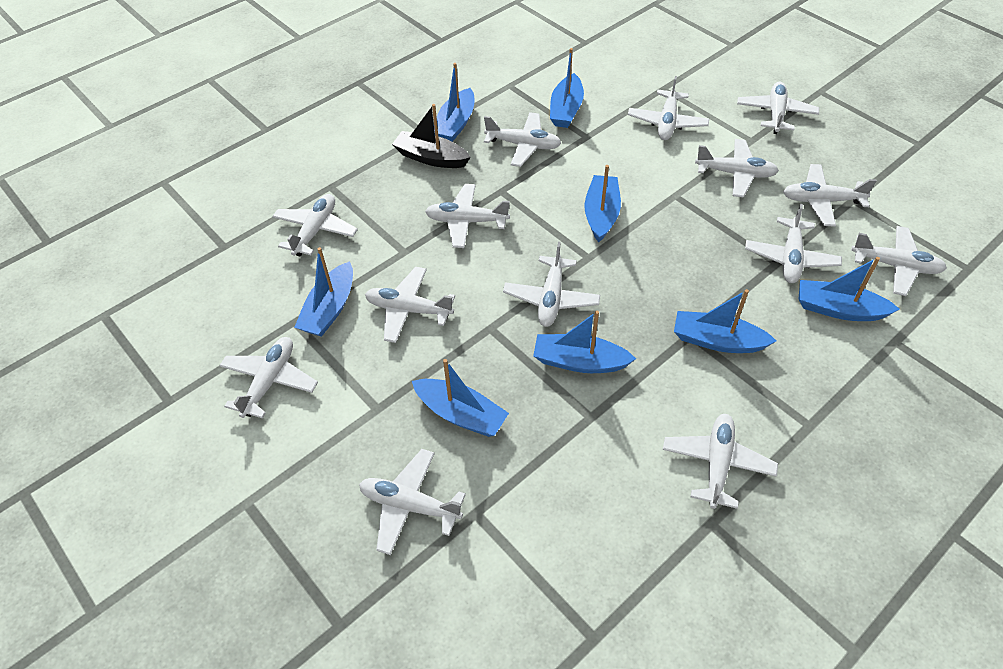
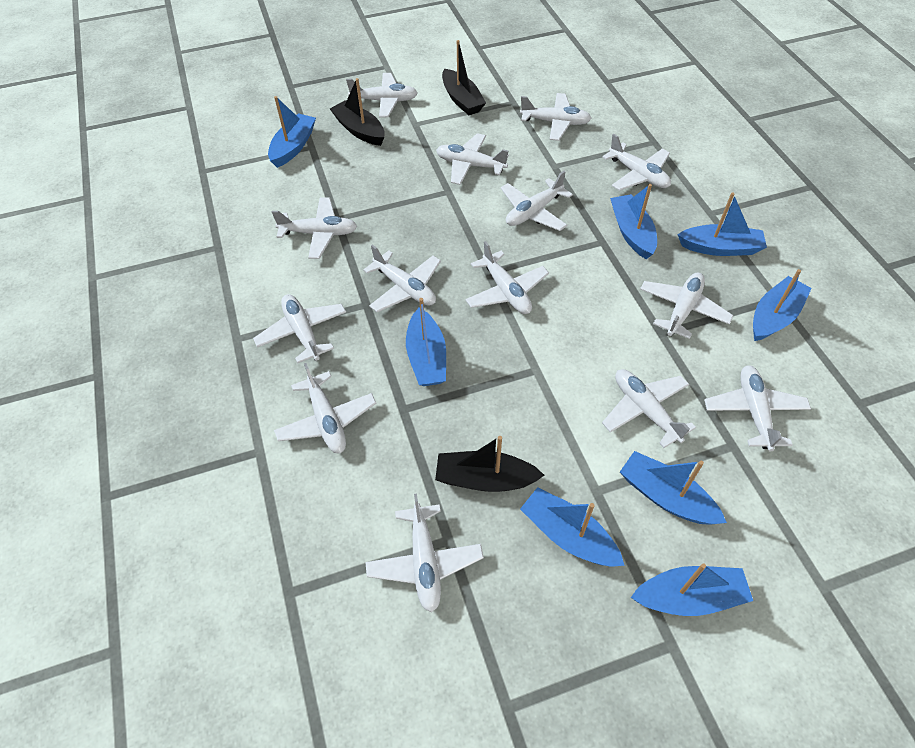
black boat: [392,104,471,168] = 1 -> [330,78,385,146] [435,436,544,492] [442,40,486,115] = 3

